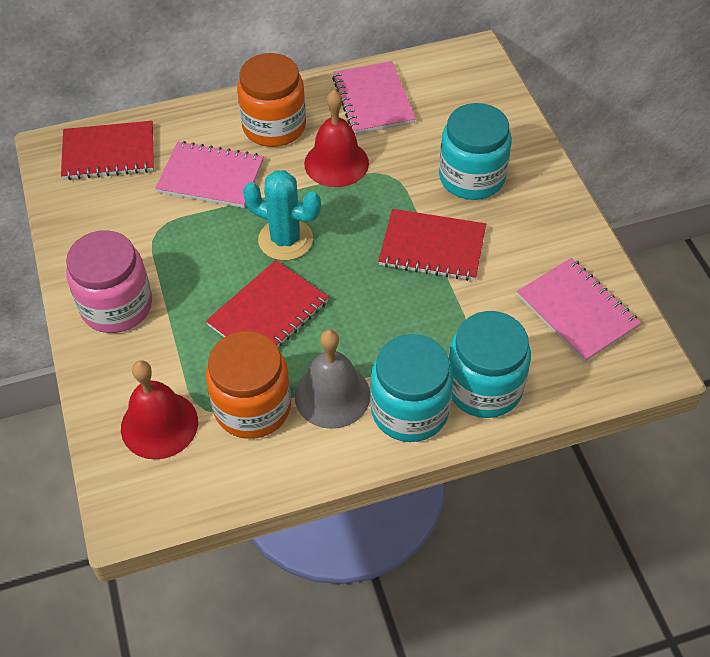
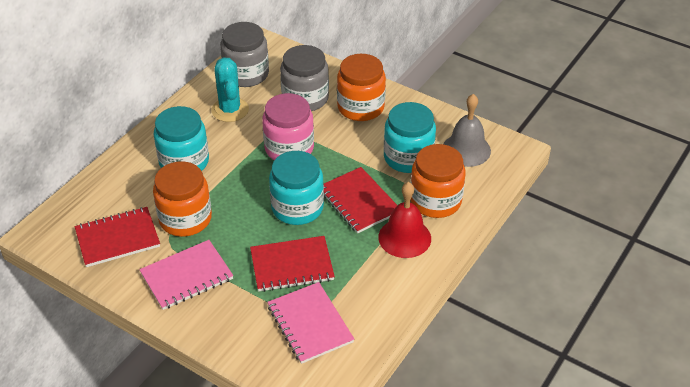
grey jar: none = 0 -> [220,22,269,87] [280,45,329,111] = 2
orange jar: [206,331,291,439] [237,53,306,147] = 2 -> [153,161,212,237] [337,54,386,121] [411,144,465,218] = 3
pink notebook: [155,141,264,208] [332,61,416,134] [517,258,641,362] = 3 -> [139,240,233,310] [267,282,354,364] = 2
red bell: [121,360,198,460] [304,90,369,187] = 2 -> [378,182,431,258] = 1

